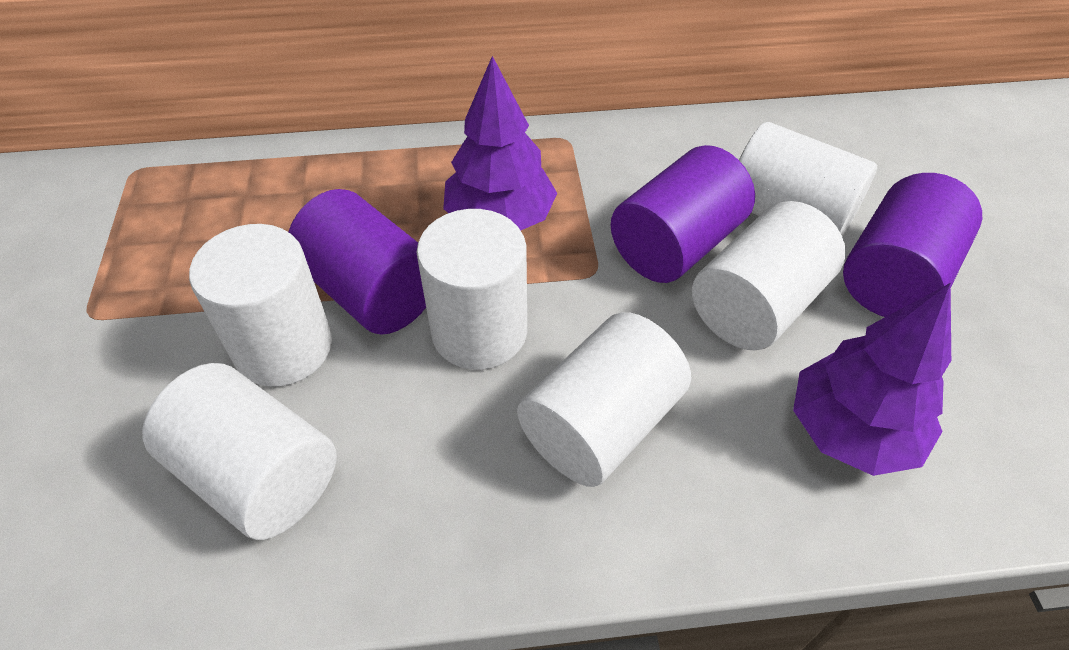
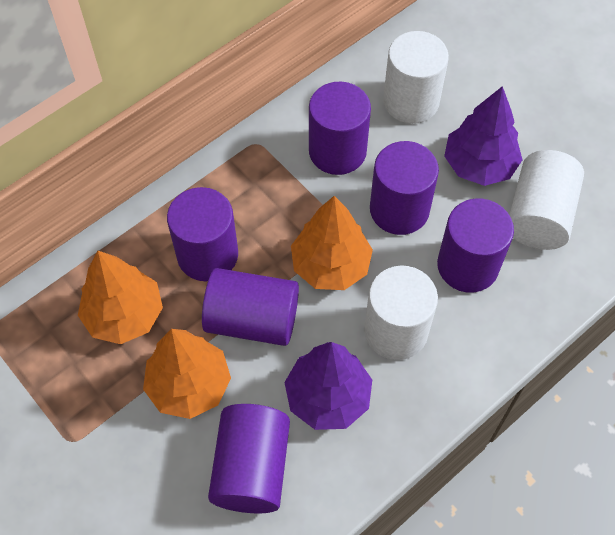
orange tree: none = 0 -> [78,251,163,344] [143,329,231,419] [291,196,373,290] = 3
purple cylinder: [288,189,426,335] [611,145,755,283] [843,173,982,317] = 3 -> [167,187,238,282] [202,268,299,346] [208,404,290,513] [309,82,371,175] [370,141,439,235] [437,198,514,293] = 6
white cylinder: [142,363,337,540] [189,224,332,387] [417,209,527,370] [517,312,691,487] [692,201,846,351] [739,122,877,238] = 6 -> [364,265,438,360] [383,31,449,124] [510,150,584,250] = 3

